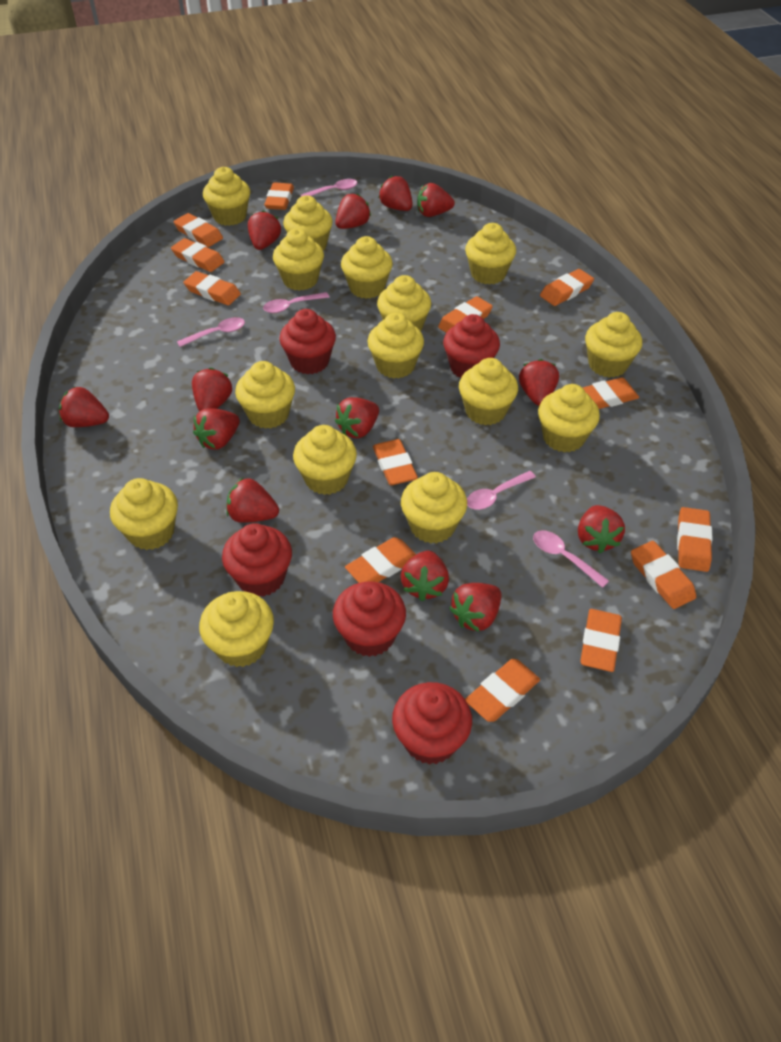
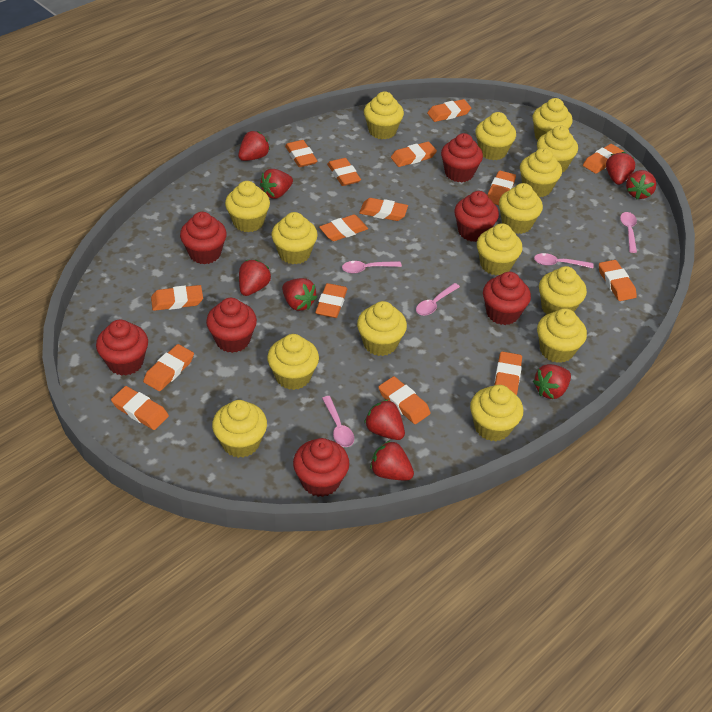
orange eraser: [171,238,224,272] [174,213,223,247] [183,271,241,305] [264,182,294,210] [345,537,416,583] [373,439,418,485] [438,296,493,333] [465,659,540,722] [540,269,594,306] [580,609,622,672] [582,377,639,409] [631,541,696,609] [677,507,713,572] = 13 -> [111,386,169,430] [143,344,194,391] [151,285,203,311] [285,140,317,167] [315,283,347,318] [319,215,368,241] [327,158,361,186] [359,198,408,221] [378,376,431,424] [391,142,437,167] [427,99,471,122] [487,171,516,205] [494,351,522,395] [583,144,624,174] [599,260,637,301] = 15
red cupcake: [222,523,292,597] [279,309,336,374] [333,582,406,657] [392,682,472,765] [443,314,500,378] = 5 -> [96,320,148,376] [180,212,227,264] [206,298,257,353] [293,438,349,497] [441,133,483,183] [454,191,499,242] [483,272,531,325] = 7
red strawberry: [59,387,109,427] [192,368,232,411] [193,408,240,450] [226,478,279,523] [248,210,281,250] [335,193,371,229] [335,397,379,438] [379,176,413,211] [401,551,449,601] [417,183,455,217] [449,583,502,632] [519,359,559,406] [578,505,625,553] = 13 -> [238,131,270,161] [239,260,271,296] [260,169,293,199] [282,278,317,311] [364,399,405,440] [370,440,414,480] [533,364,571,399] [606,152,635,185] [626,170,656,199] = 9

